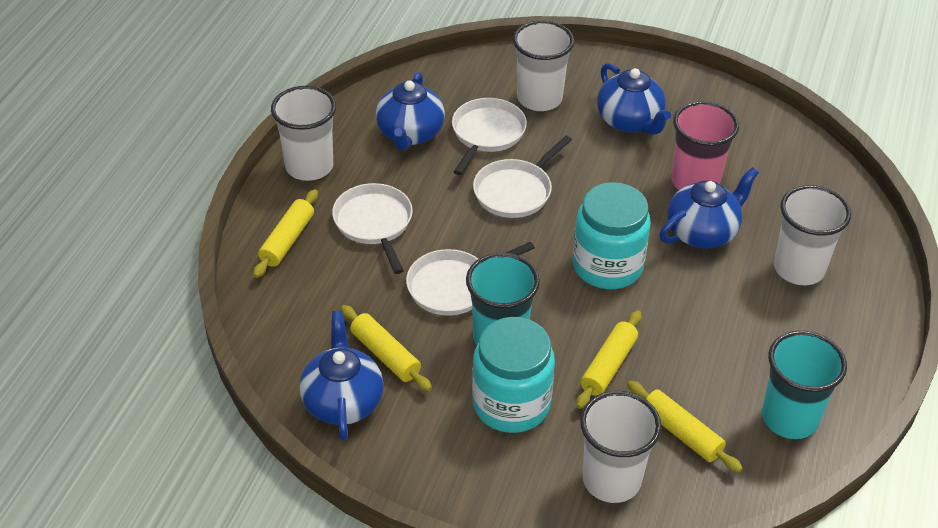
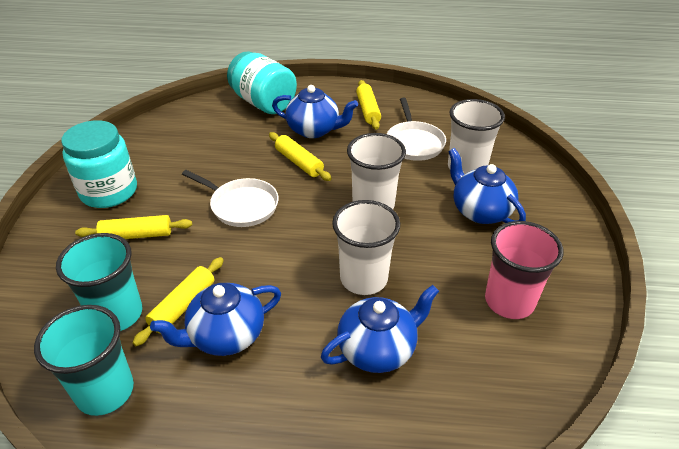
white cup: [271,86,336,181] [513,21,574,111] [580,391,662,503] [774,185,851,285] = 4 -> [332,200,400,295] [347,133,406,209] [448,99,505,174] = 3
white pan: [332,183,413,274] [406,242,535,316] [452,98,527,175] [473,136,572,218] = 4 -> [182,170,279,227] [387,98,446,161] = 2

